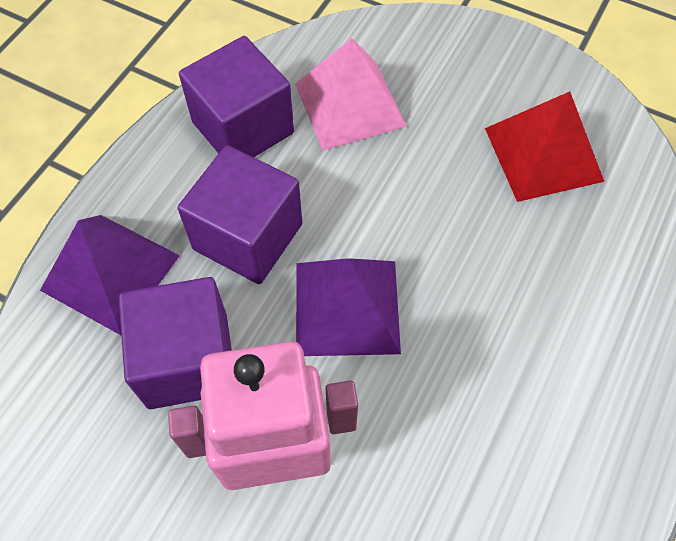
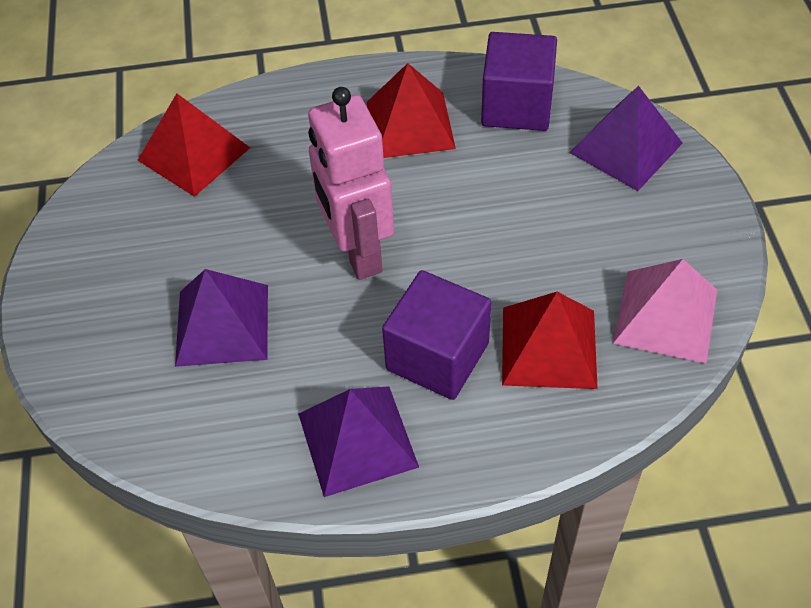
purple cube: [119,277,232,409] [178,145,302,284] [179,36,294,157] = 3 -> [382,270,491,400] [481,32,557,131] = 2
purple pyramid: [40,215,180,335] [296,258,401,356] = 2 -> [175,269,268,367] [298,386,419,497] [569,86,683,191] = 3
red pyramid: [485,92,604,202] = 1 -> [137,93,250,197] [367,63,456,158] [502,292,598,389] = 3

